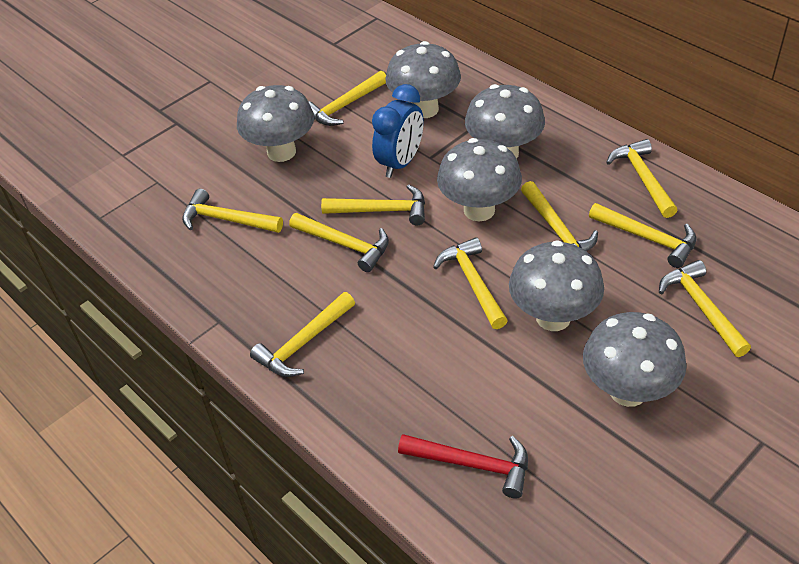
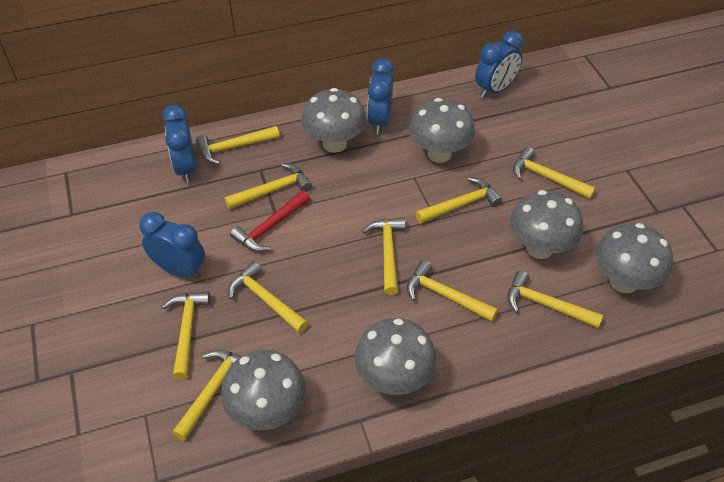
blue clock: [372,84,424,178] = 1 -> [139,212,205,279] [163,105,196,183] [367,58,394,134] [475,31,523,98] = 4

